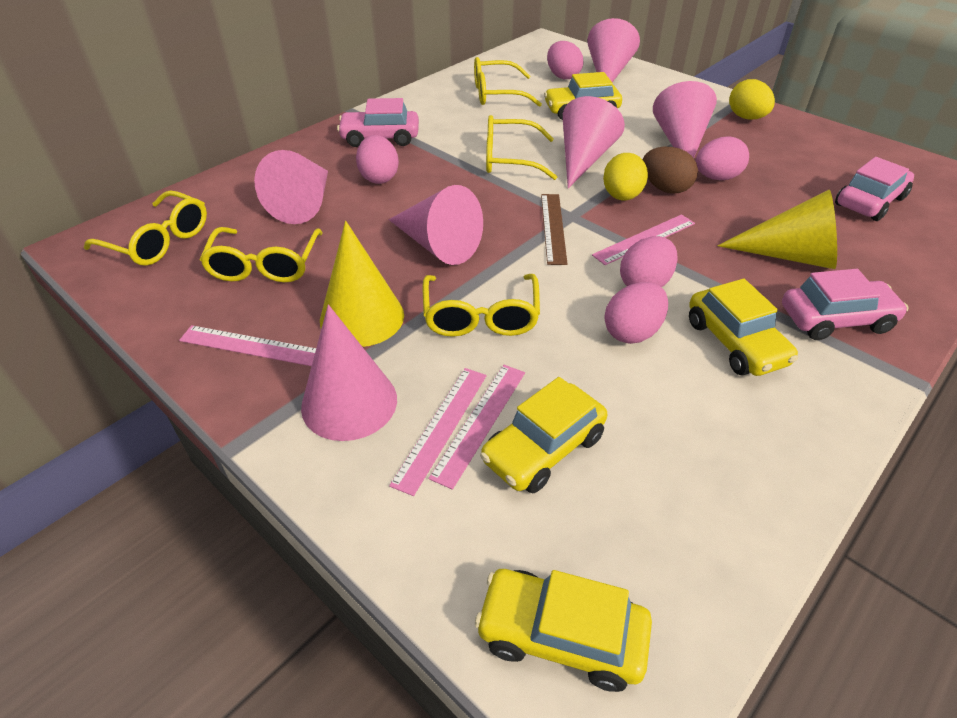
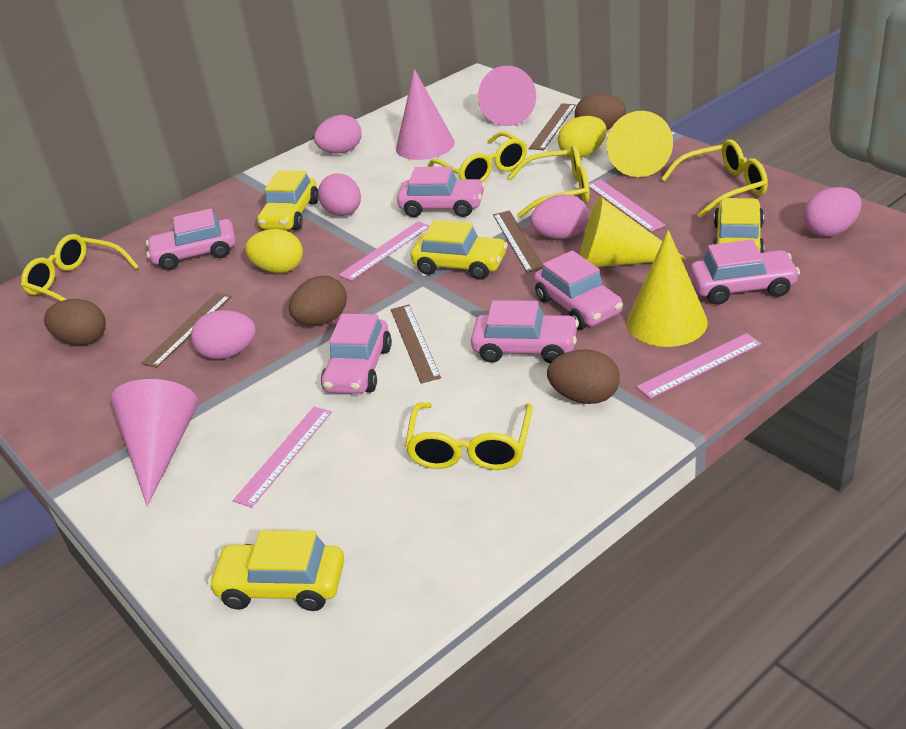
brown egg: [643,147,698,194] = 1 -> [44,299,106,345] [289,275,347,325] [547,349,620,404] [575,93,626,130] = 4
brown ruler: [541,194,568,265] = 1 -> [141,293,231,368] [391,305,441,383] [493,211,543,273] [529,103,576,150] = 4
pink car: [337,98,419,147] [782,269,908,340] [835,157,914,221] = 3 -> [146,208,236,270] [321,314,392,394] [397,166,485,217] [471,300,579,363] [534,251,623,329] [690,240,800,305] = 6
pink cone: [254,150,328,224] [301,305,397,441] [389,185,483,265] [563,96,625,188] [587,18,640,82] [653,81,717,158] = 6 -> [111,379,198,507] [396,69,455,160] [478,66,536,126] = 3
yellow cone: [320,221,404,347] [717,190,837,269] = 2 -> [580,197,686,267] [607,111,673,177] [627,230,708,347] = 3

